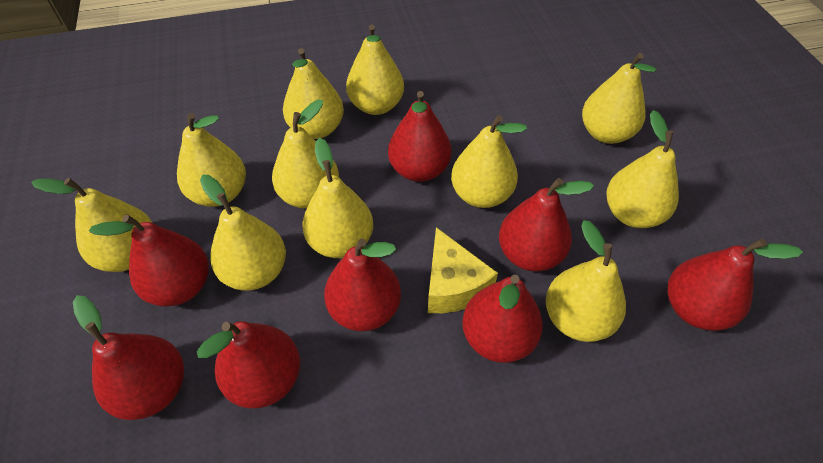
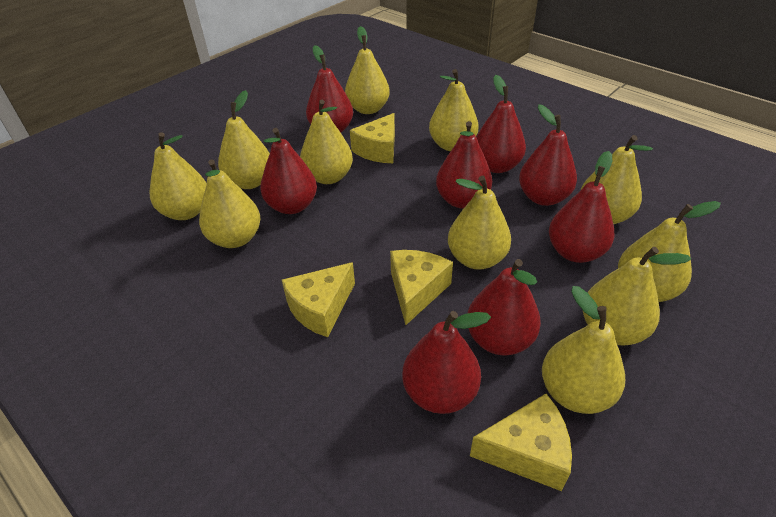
yellow cheese: [428,227,498,313] = 1 -> [282,262,355,337] [350,113,395,163] [390,250,453,325] [470,394,572,491] = 4

